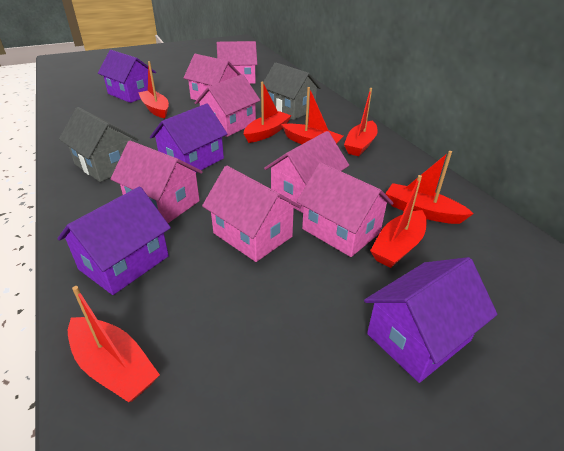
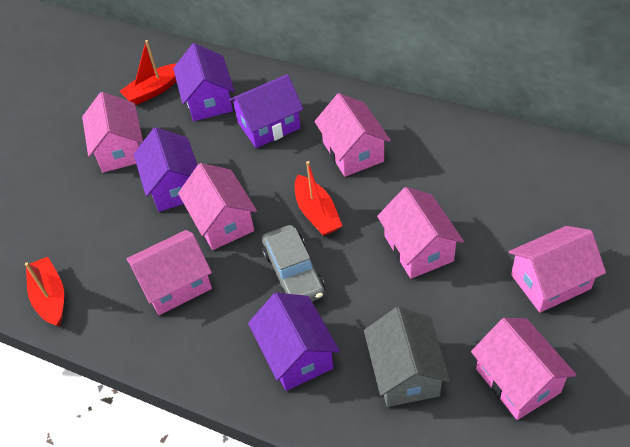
grey car: none = 0 -> [262,225,325,301] = 1
grey house: [59,107,138,182] [263,62,321,120] = 2 -> [364,307,451,407] = 1
red boat: [68,286,160,402] [138,61,169,118] [244,81,292,143] [281,87,343,144] [344,88,378,156] [370,175,426,268] [385,151,474,224] = 7 -> [25,257,64,327] [120,40,177,105] [295,161,342,236] = 3

